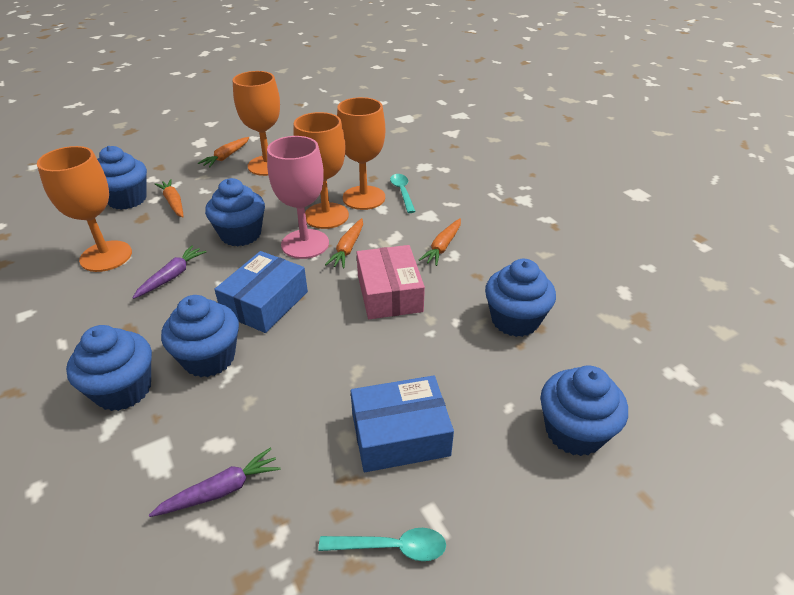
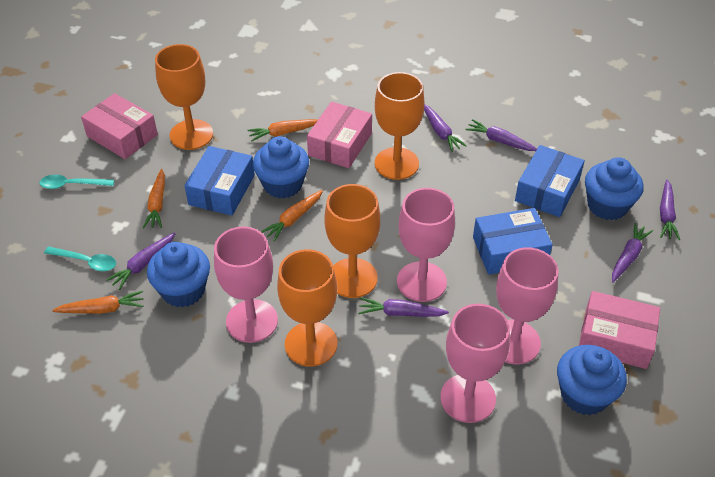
blue box: [214,251,308,333] [351,375,454,472] = 2 -> [184,146,255,215] [473,208,553,275] [515,145,585,217] = 3
blue cupcake: [66,325,152,411] [97,146,147,210] [161,295,239,377] [205,178,265,246] [485,259,556,337] [540,365,628,456] = 6 -> [147,242,210,308] [253,136,309,198] [557,345,627,415] [585,157,644,220] = 4
pink box: [357,245,425,319] = 1 -> [81,93,158,159] [307,102,372,168] [579,291,660,369] = 3
pink goblet: [267,136,329,259] = 1 -> [214,226,278,343] [397,188,455,302] [440,304,510,423] [496,247,559,364] = 4
purple carrot: [132,246,207,299] [149,448,281,517] = 2 -> [106,232,176,290] [358,297,449,317] [424,104,467,152] [465,119,537,151] [612,223,653,283] [660,179,680,240] = 6

